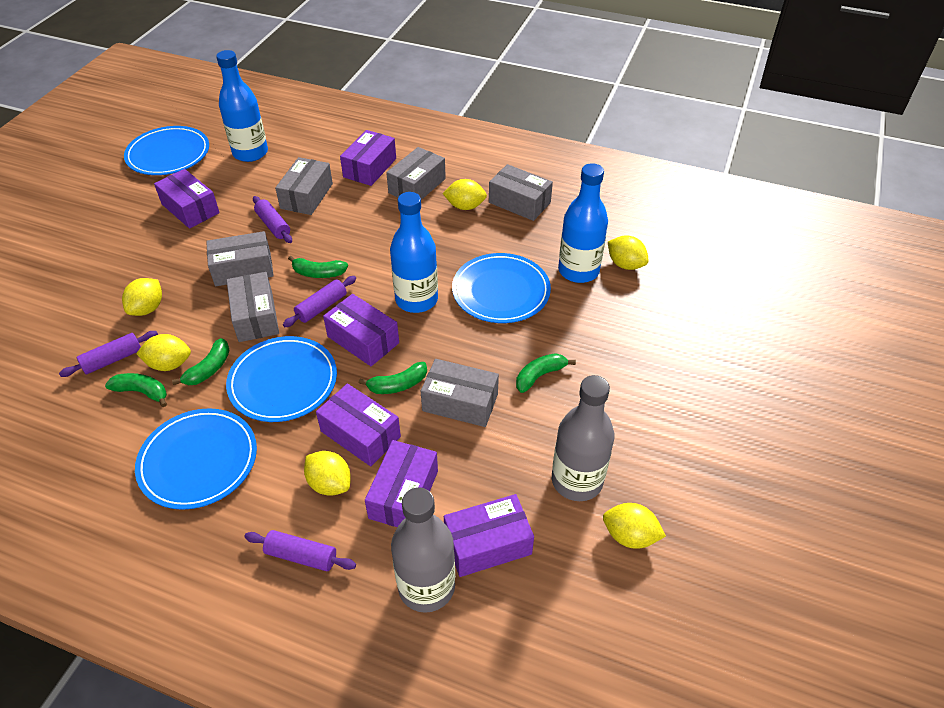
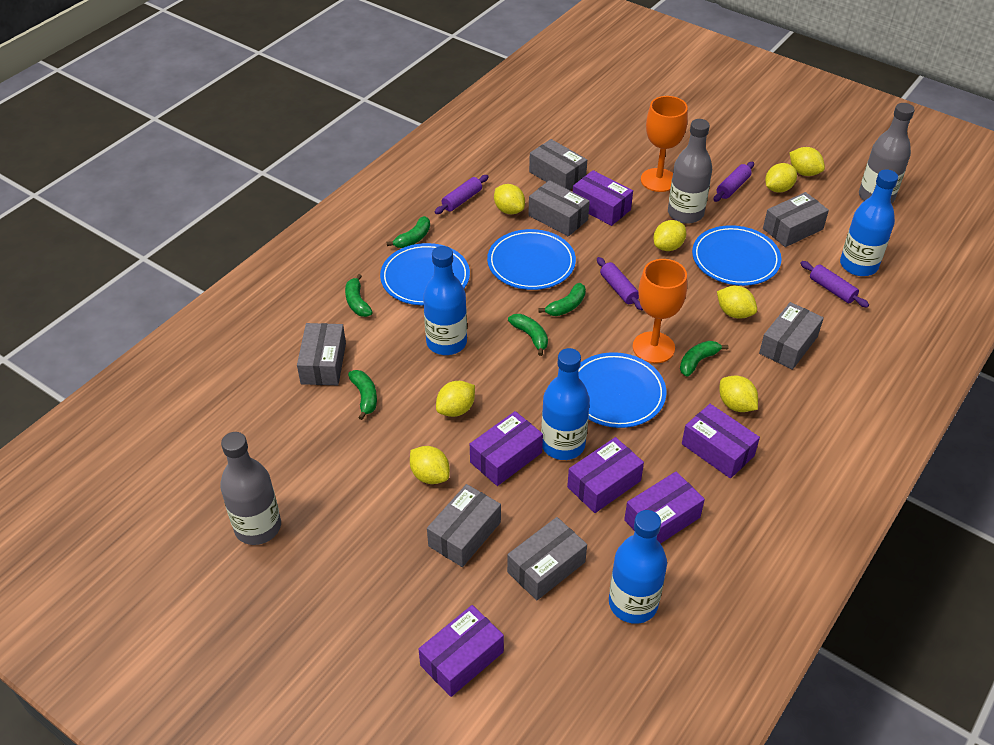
blue bottle: [216,50,268,162] [390,192,438,313] [558,163,608,283] = 3 -> [423,246,467,355] [541,348,590,460] [609,510,667,624] [840,170,898,276] = 4
green banana: [105,373,167,407] [172,338,229,385] [288,256,348,278] [359,362,427,394] [516,353,576,393] = 5 -> [345,274,373,317] [348,370,377,420] [387,216,430,248] [508,314,548,356] [538,283,586,316] [680,341,728,377] = 6
grey bottle: [391,487,455,613] [552,375,615,501] = 2 -> [220,432,281,545] [668,119,712,224] [859,103,915,204] = 3
grey box: [206,231,274,286] [227,272,279,342] [275,157,333,215] [386,147,446,200] [421,359,499,427] [489,164,553,221] = 6 -> [297,323,346,385] [427,484,501,567] [507,517,587,600] [528,180,590,236] [529,139,587,190] [759,302,824,370] [763,192,829,247] = 7
orange goblet: none = 0 -> [632,259,687,363] [641,96,688,192] = 2
yellow lemon: [122,278,162,316] [136,334,191,371] [304,451,351,496] [442,179,487,210] [603,503,666,549] [608,235,649,270] = 6 -> [410,446,450,484] [436,381,475,417] [494,184,525,214] [653,220,686,251] [717,286,757,319] [719,375,758,412] [765,163,797,193] [790,147,825,176] = 8

